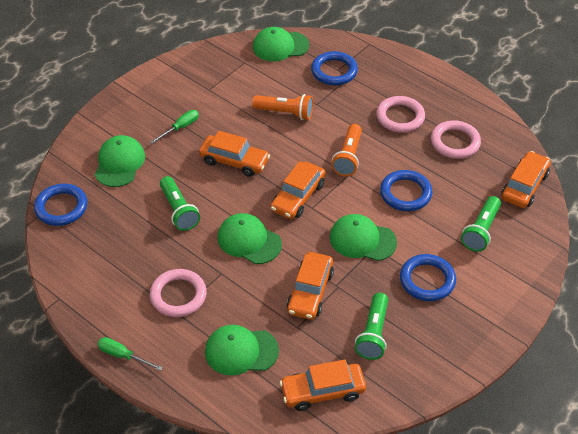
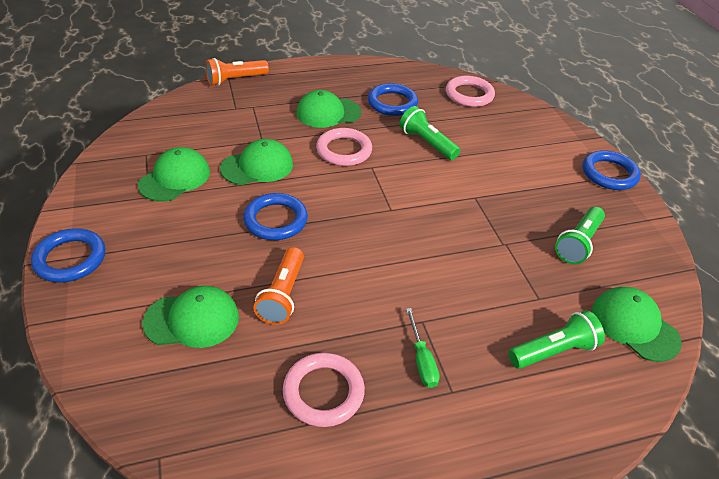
green screwdriver: [97,337,163,371] [150,110,199,144] = 2 -> [406,308,440,388] = 1
orange car: [199,131,270,177] [271,161,325,219] [279,359,366,411] [287,252,334,320] [501,151,551,208] = 5 -> none = 0

